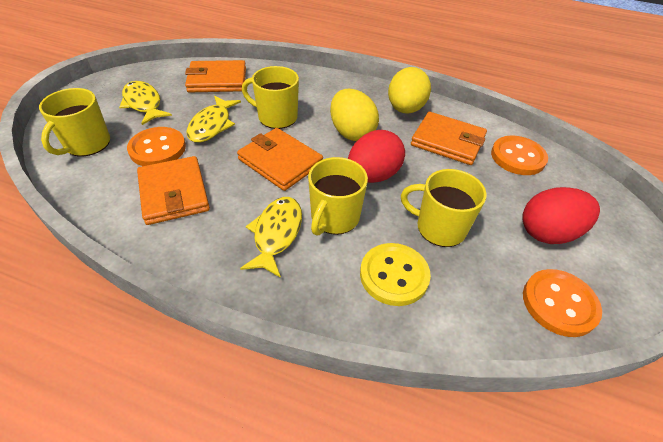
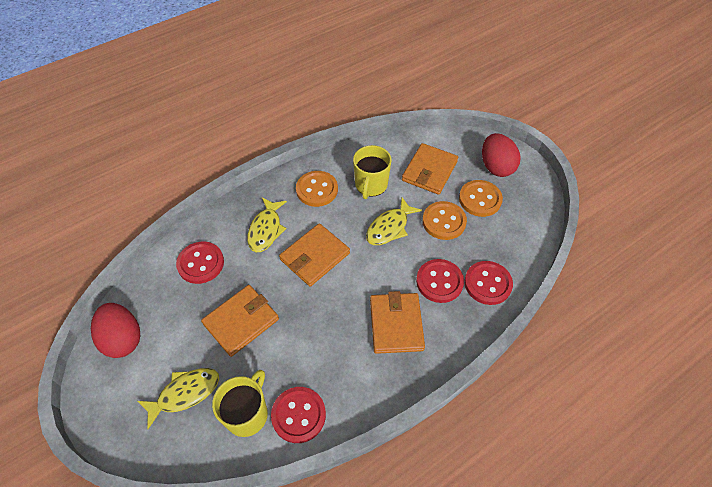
red button: none = 0 -> [176,242,224,284] [271,387,326,443] [416,259,464,303] [464,261,513,305] = 4
yellow button: [360,243,431,306] = 1 -> none = 0
yellow egg: [330,88,379,141] [388,67,431,114] = 2 -> none = 0
yellow mug: [39,88,110,157] [242,66,299,129] [308,157,368,236] [401,169,487,247] = 4 -> [212,370,268,437] [353,145,392,199] = 2

